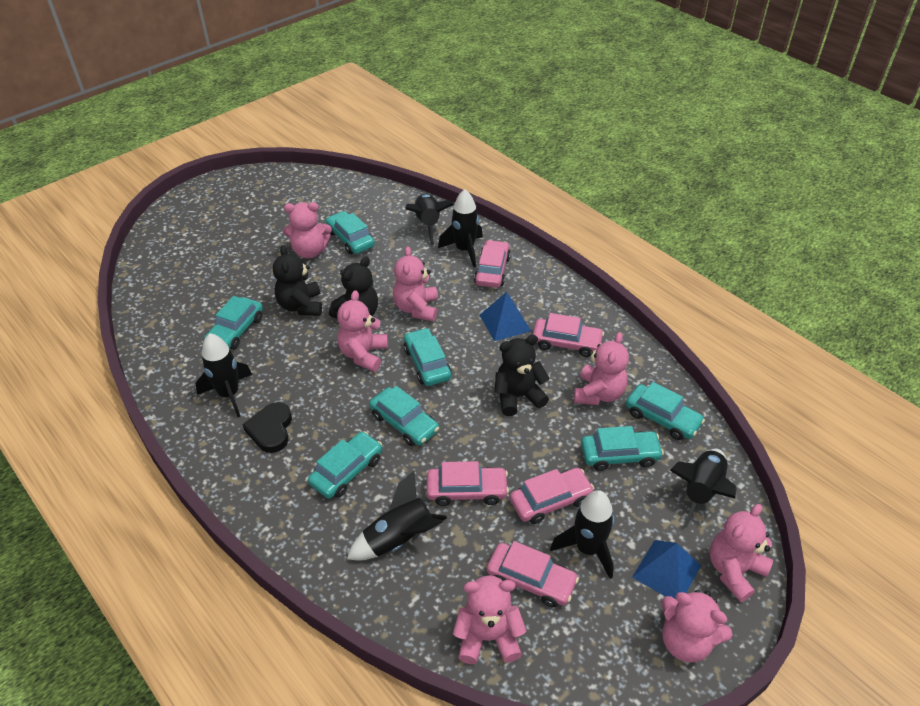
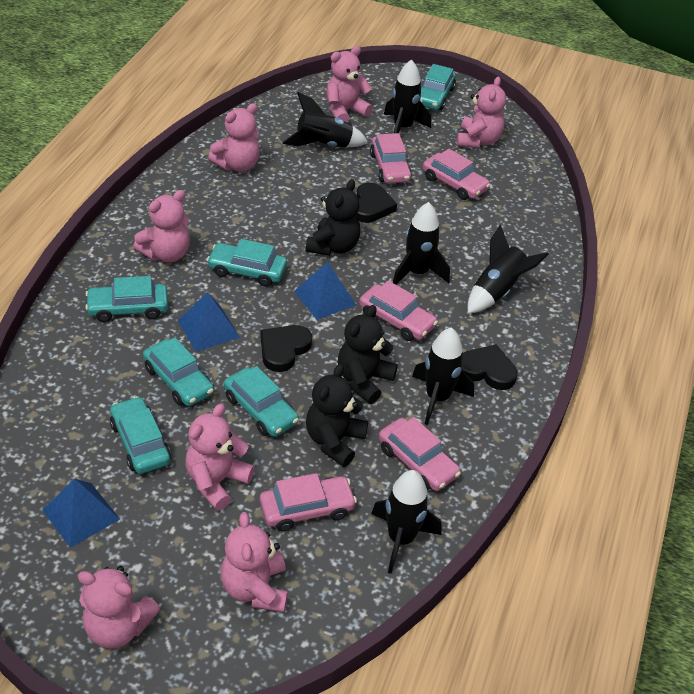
black heart: [242,402,292,453] = 1 -> [261,325,312,372] [356,183,397,223] [462,344,518,390] = 3
blue pyramid: [480,292,531,341] [632,540,701,599] = 2 -> [43,479,120,548] [178,292,240,352] [294,262,356,320] = 3
turquoise car: [204,296,263,350] [308,431,382,499] [326,211,375,254] [369,386,439,446] [404,328,452,386] [581,426,664,471] [626,382,705,440] = 7 -> [85,276,168,322] [110,396,171,474] [143,338,214,406] [207,239,287,287] [224,366,299,437] [420,64,456,110] = 6

